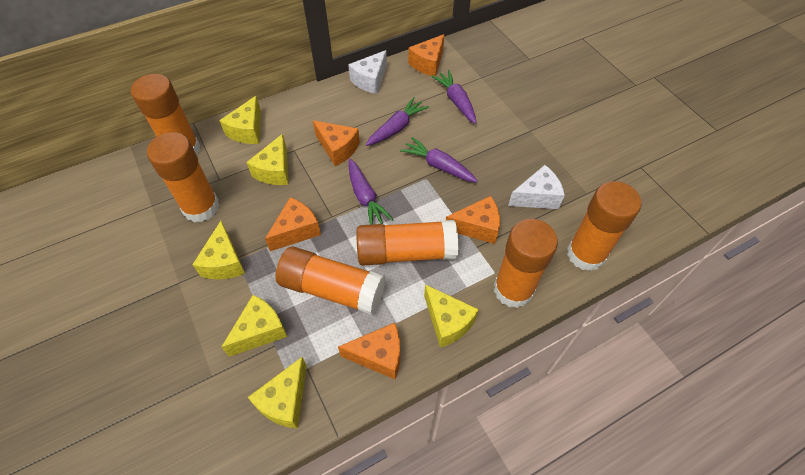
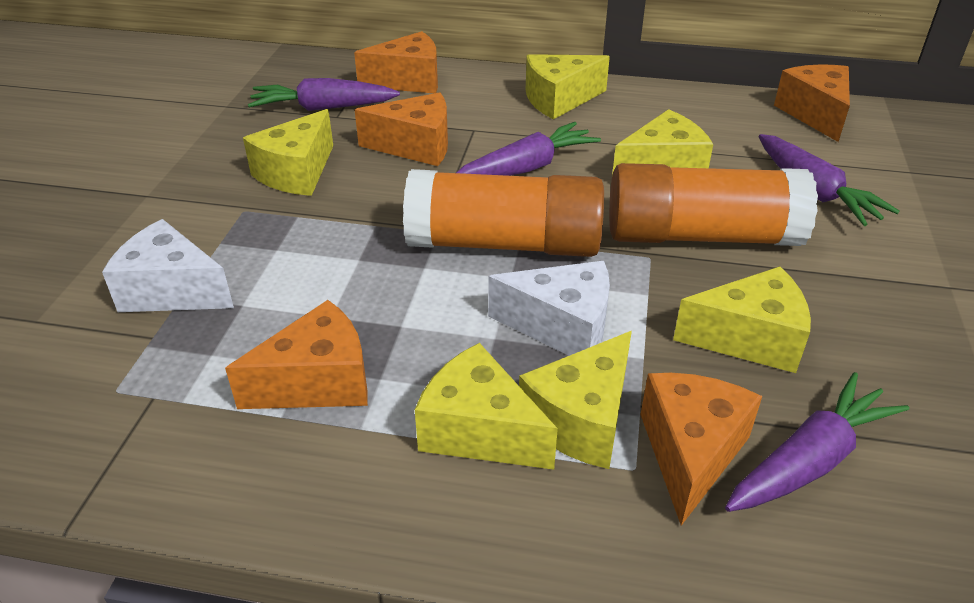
orange glue stick: [131,74,200,155] [147,132,220,222] [275,247,386,315] [356,220,458,266] [494,219,558,308] [567,181,641,271] = 6 -> [403,169,604,257] [609,163,818,246] = 2

